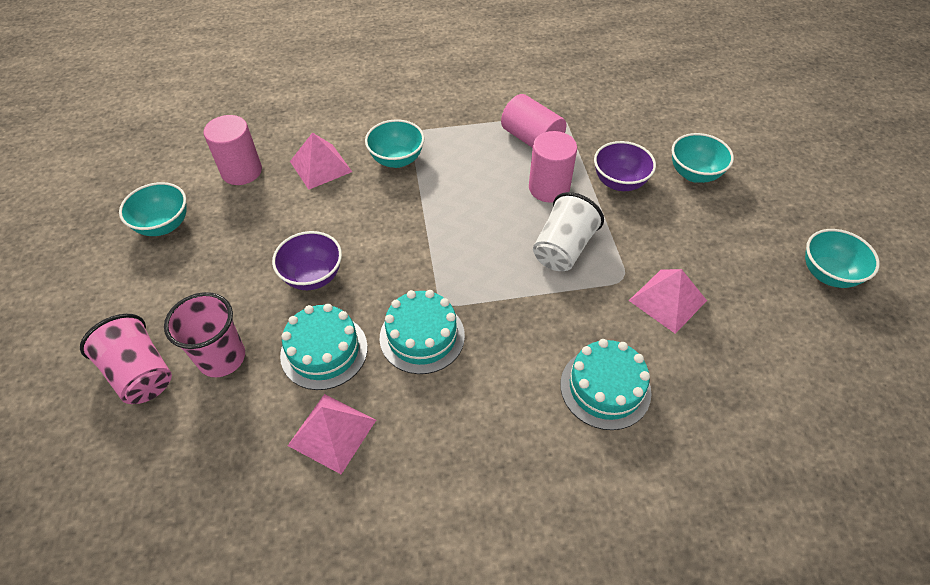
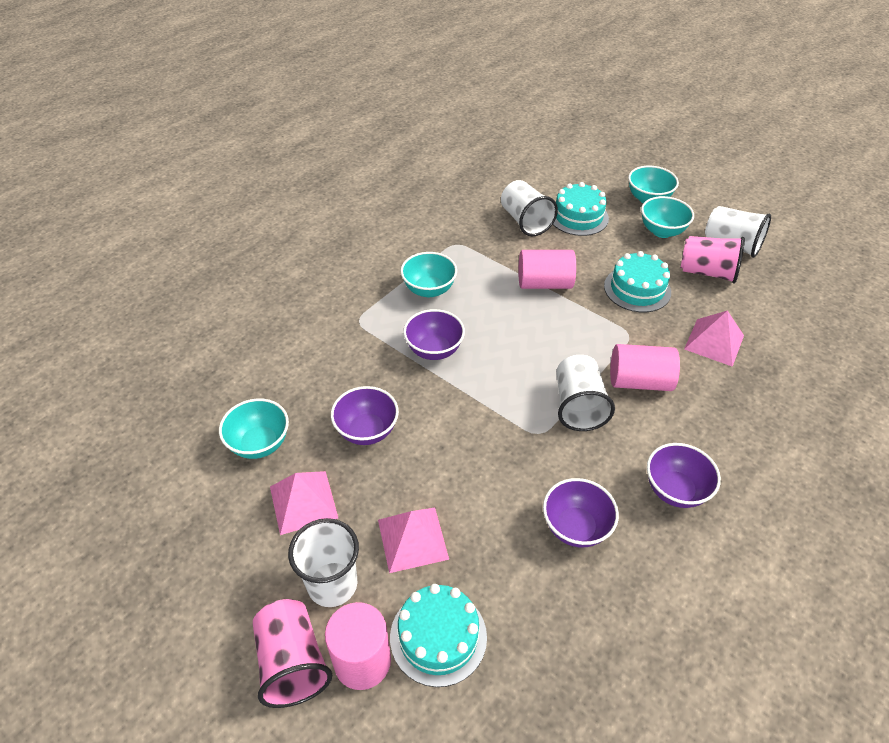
purple bowl: [272,231,342,290] [594,141,656,191] = 2 -> [331,386,399,445] [403,309,465,360] [543,478,619,547] [647,443,721,508] = 4
white cup: [533,192,604,271] = 1 -> [288,518,359,607] [501,180,558,236] [557,355,615,431] [705,206,771,258] = 4

